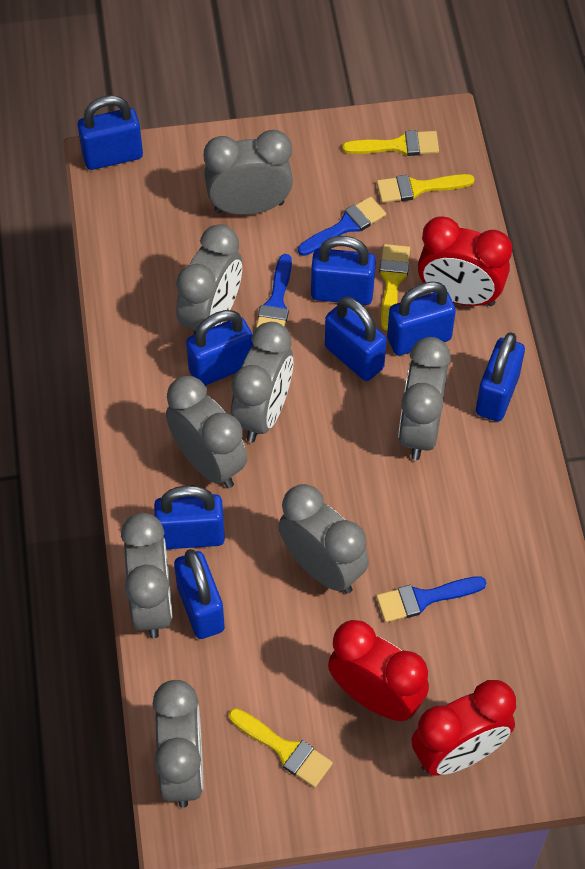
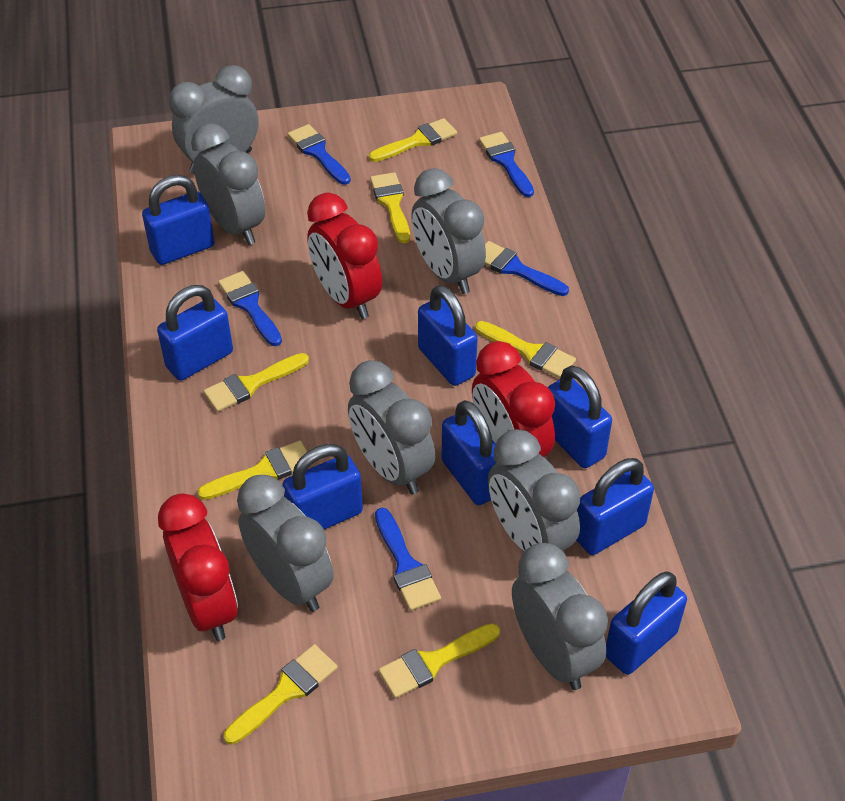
blue brush: [256,254,292,328] [298,196,386,256] [376,576,486,622] = 3 -> [218,271,282,346] [288,124,351,185] [375,508,441,611] [479,132,534,197] [484,241,569,296] = 5
grey clock: [121,513,173,639] [153,680,203,808] [166,376,247,488] [176,224,242,335] [204,130,293,215] [231,322,294,442] [278,484,369,594] [398,337,451,460] = 8 -> [169,65,259,174] [191,123,265,245] [237,475,334,612] [348,360,435,494] [411,168,486,294] [488,429,580,551] [512,543,608,690] = 7
yellow brush: [229,708,333,788] [342,130,439,156] [377,174,474,203] [379,244,410,330] = 4 -> [198,440,313,500] [203,353,309,412] [224,644,338,745] [369,118,457,162] [370,172,410,244] [378,623,500,698] [475,321,576,379] = 7

